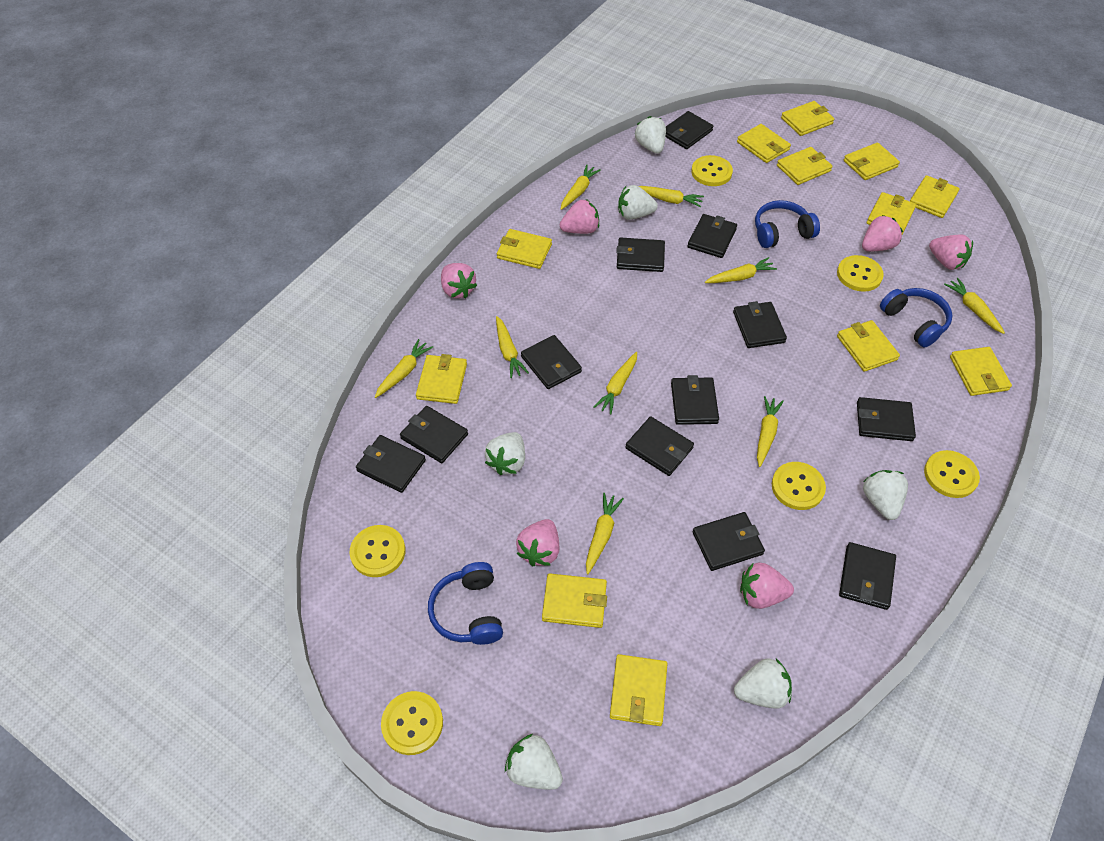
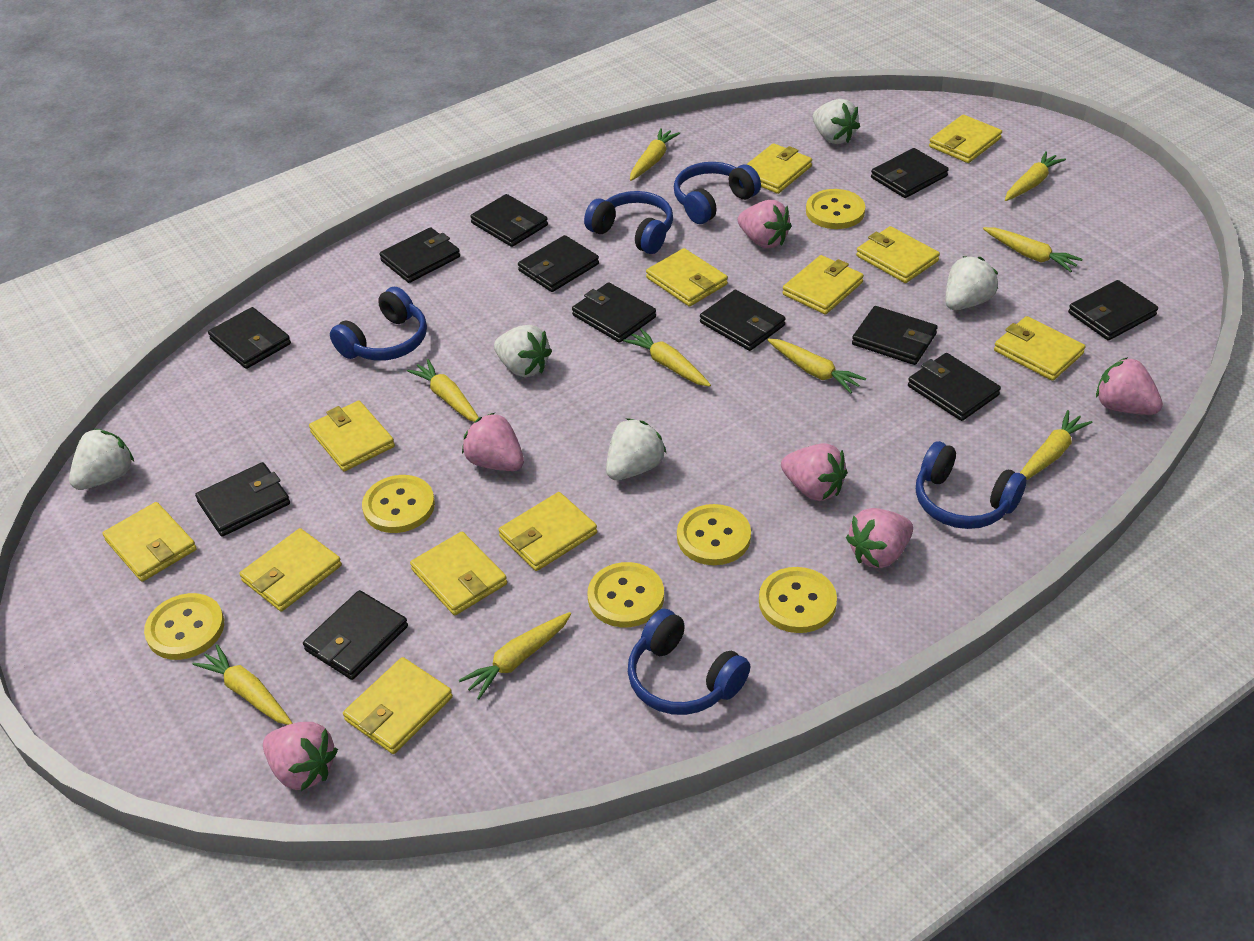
blue headphones: [428,562,503,645] [755,200,820,248] [880,288,952,348] = 3 -> [330,287,427,361] [584,191,673,254] [628,609,750,715] [674,162,761,224] [916,441,1026,529] = 5
white strawberry: [485,432,525,475] [505,734,563,790] [618,185,658,220] [635,116,666,154] [734,658,792,709] [863,470,908,520] = 6 -> [69,429,134,490] [494,325,552,377] [606,418,666,480] [813,99,860,144] [945,256,998,310] = 5

